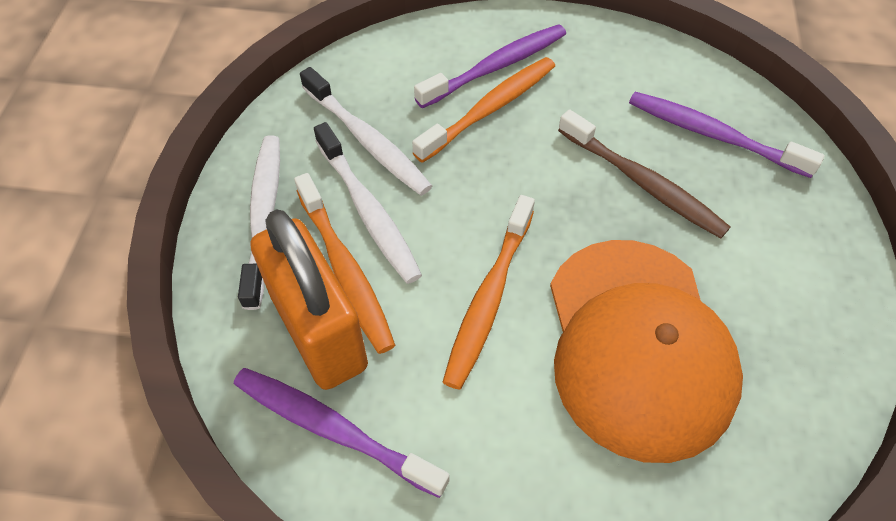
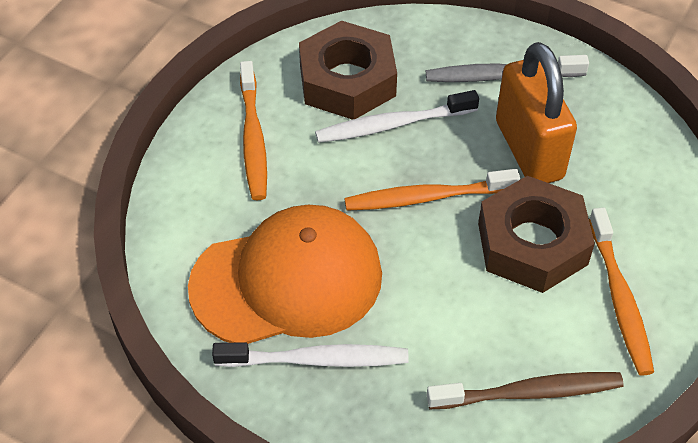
brown nut: none = 0 -> [299,20,397,120] [478,176,595,293] = 2
grey toothbrush: none = 0 -> [426,55,589,82] = 1
purple toothbrush: [234,368,449,498] [414,24,566,108] [629,92,824,178] = 3 -> none = 0
white toothbrush: [238,135,280,310] [300,67,432,196] [314,122,422,284] = 3 -> [212,342,409,367] [315,90,479,143] = 2

